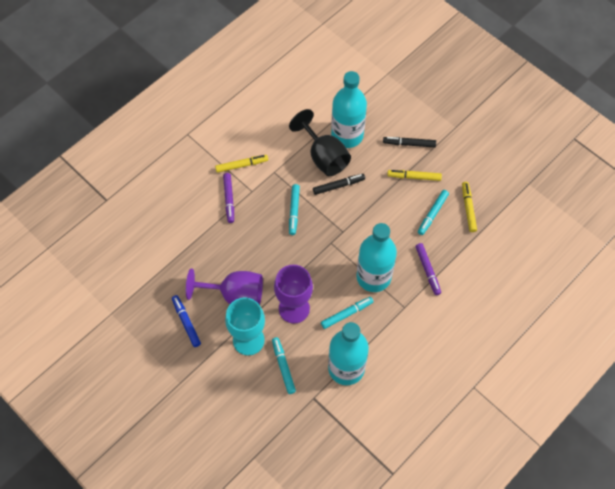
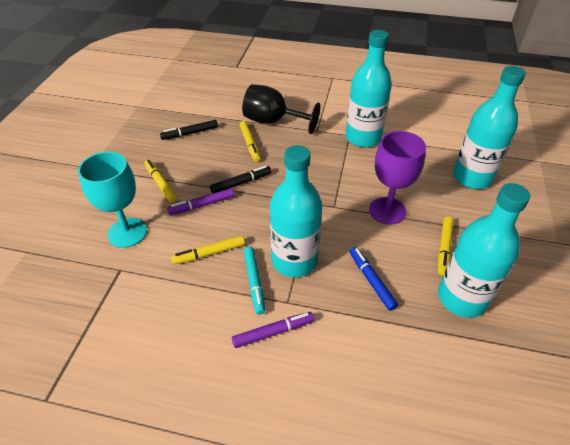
purple goblet: [186,269,263,305] [274,265,313,324] = 2 -> [369,131,426,225] = 1
turquoise bottle: [328,322,369,385] [331,71,367,148] [356,223,397,292] = 3 -> [270,145,322,277] [346,30,392,147] [438,183,530,318] [453,66,526,189] = 4
turquoise marker: [272,337,296,394] [289,184,300,235] [321,297,374,329] [418,190,449,235] = 4 -> [244,247,265,315] = 1
yellow marker: [215,155,268,173] [387,170,442,181] [462,182,477,232] = 3 -> [144,160,177,202] [171,235,245,265] [240,121,261,162] [438,216,454,276] = 4

